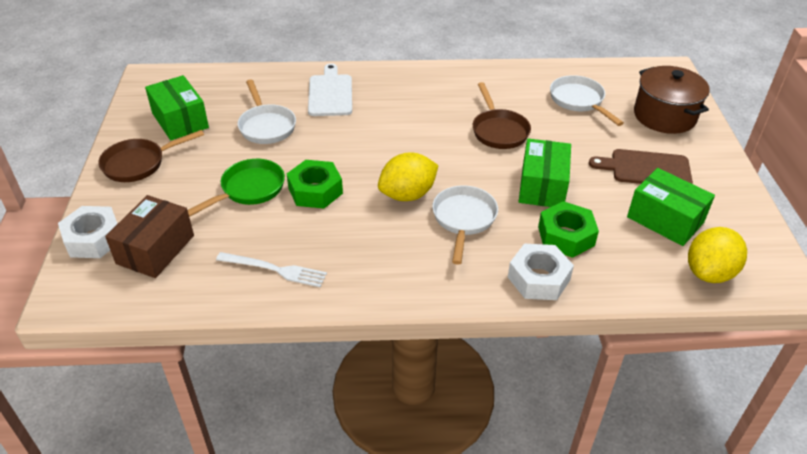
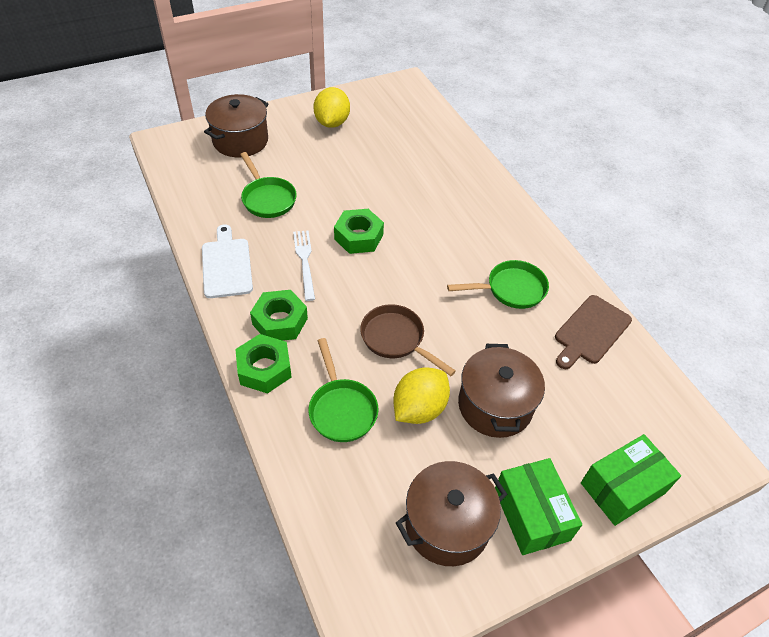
brown box: [105,195,194,278] = 1 -> none = 0
brown pan: [98,130,204,182] [473,82,531,149] = 2 -> [360,304,456,376] = 1
brown pot: [634,66,710,134] = 1 -> [204,94,268,157] [396,461,508,566] [458,344,545,438] = 3
green box: [145,75,209,141] [519,139,571,207] [627,168,715,246] = 3 -> [495,458,582,555] [581,434,681,526] = 2
green nut: [287,160,343,208] [538,201,599,258] = 2 -> [235,334,292,394] [250,290,308,341] [334,209,384,254] = 3
green pan: [188,159,285,217] = 1 -> [240,152,297,218] [308,338,379,442] [447,260,549,309] = 3
white nut: [58,206,117,258] [508,244,574,300] = 2 -> none = 0
white pan: [237,79,296,144] [432,185,498,265] [550,75,624,126] = 3 -> none = 0

